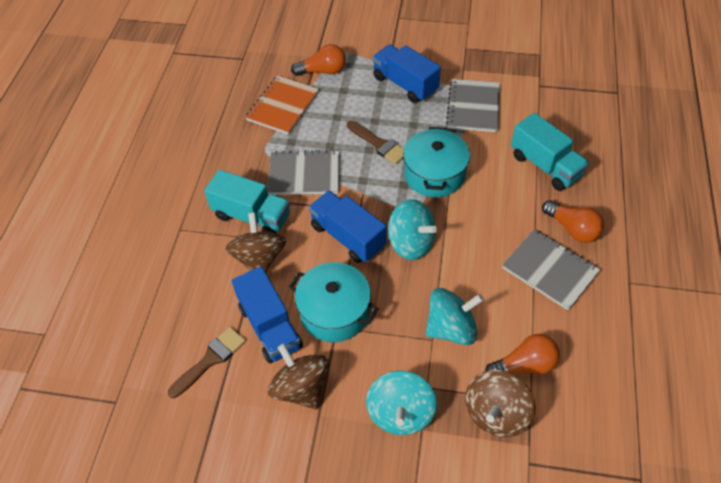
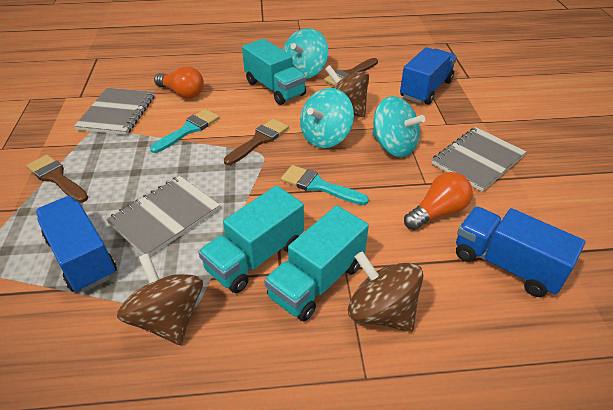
brown brush: [168,327,246,398] [347,121,404,164] = 2 -> [26,155,88,203] [224,119,289,165] [324,58,378,86] = 3
orange light bulb: [291,44,346,76] [485,334,560,374] [542,200,604,243] = 3 -> [154,66,204,99] [404,172,473,230] = 2
orange notebook: [245,75,319,135] = 1 -> none = 0
turquoise brush: none = 0 -> [150,109,219,153] [281,165,369,205] = 2
turquoise pot: [289,262,379,342] [403,127,470,197] = 2 -> none = 0
turquoise truck: [204,170,290,234] [511,113,589,191] = 2 -> [198,186,304,293] [242,39,306,105] [264,206,369,321] = 3

